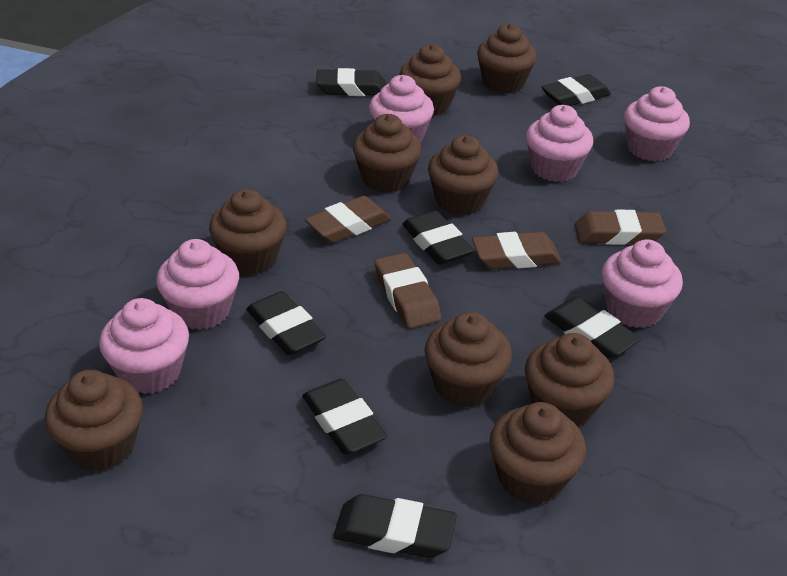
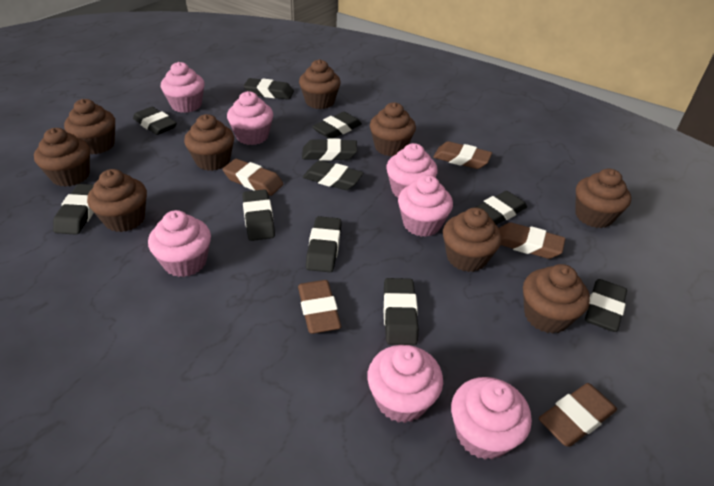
black eraser: [246,291,326,355] [302,379,387,455] [316,68,387,96] [334,494,457,558] [402,210,474,265] [542,74,611,106] [544,296,641,359] = 7 -> [53,184,94,235] [133,107,177,135] [242,189,275,241] [243,78,294,100] [302,138,357,161] [303,160,363,190] [306,216,342,272] [312,112,362,139] [384,278,418,345] [476,191,527,225] [585,279,627,332] = 11
brown eraser: [305,196,391,243] [375,253,441,329] [472,232,562,269] [575,209,666,245] = 4 -> [223,159,283,196] [298,280,341,334] [433,141,492,169] [499,223,565,259] [539,383,617,447] = 5
pink cupcake: [99,298,189,394] [156,239,239,330] [369,75,434,143] [526,105,593,182] [602,239,683,328] [624,86,690,161] = 6 -> [148,210,211,277] [161,62,205,113] [227,91,273,145] [367,345,443,423] [386,143,438,198] [398,175,453,237] [451,377,532,460] = 7

